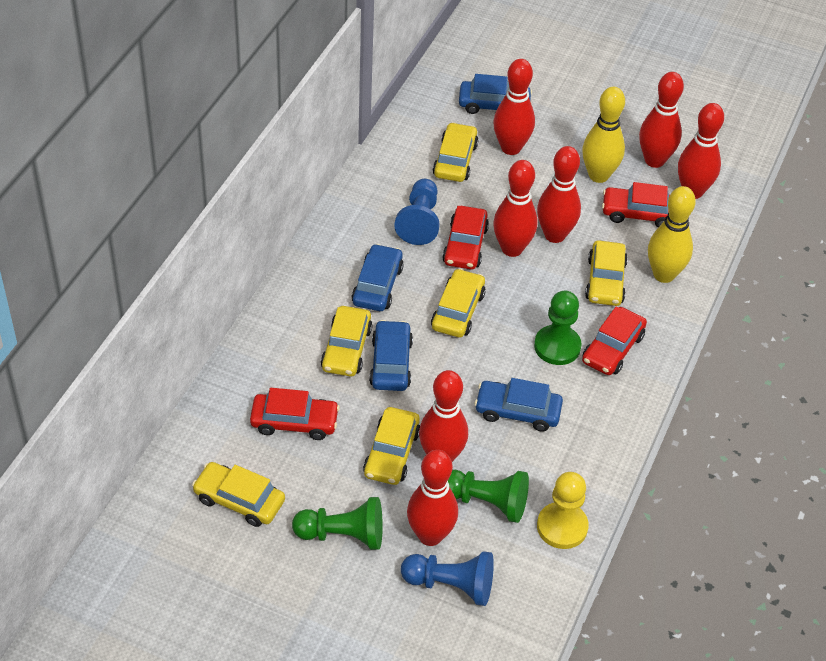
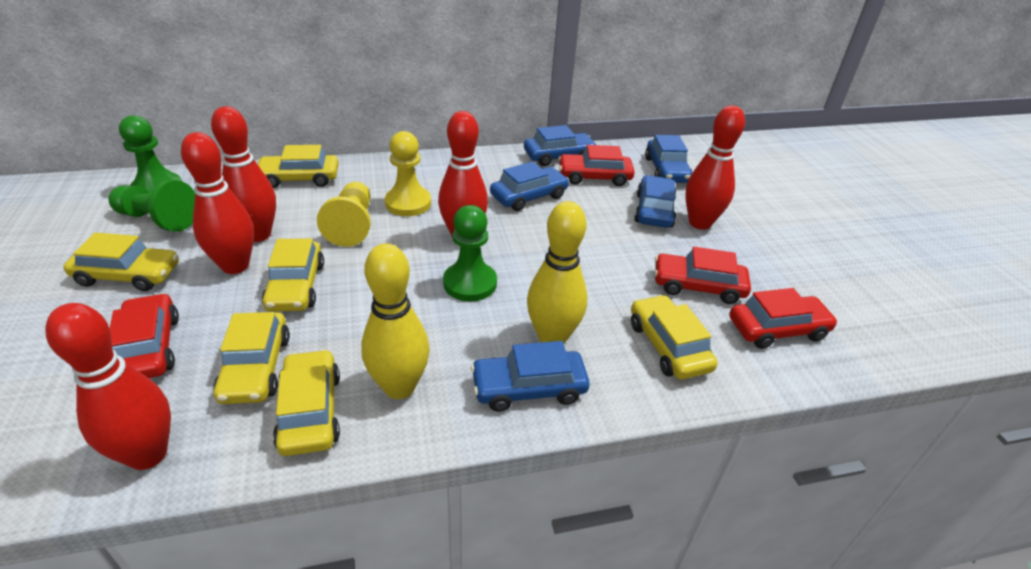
blue car: [352,244,404,311] [369,320,413,391] [459,74,532,114] [475,378,563,432] = 4 -> [471,341,590,412] [490,162,569,211] [524,125,597,166] [634,175,676,228] [645,135,692,183] = 5
blue pawn: [394,179,440,245] [401,551,494,606] = 2 -> none = 0
red bowling pin: [407,450,458,546] [419,370,468,462] [493,59,535,155] [493,160,538,257] [537,146,581,243] [639,72,684,168] [678,103,724,199] = 7 -> [45,303,171,470] [181,132,254,274] [211,106,276,242] [438,111,488,238] [685,105,745,230] = 5
yellow pawn: [537,472,589,549] = 1 -> [317,182,371,247] [385,131,431,216] = 2

